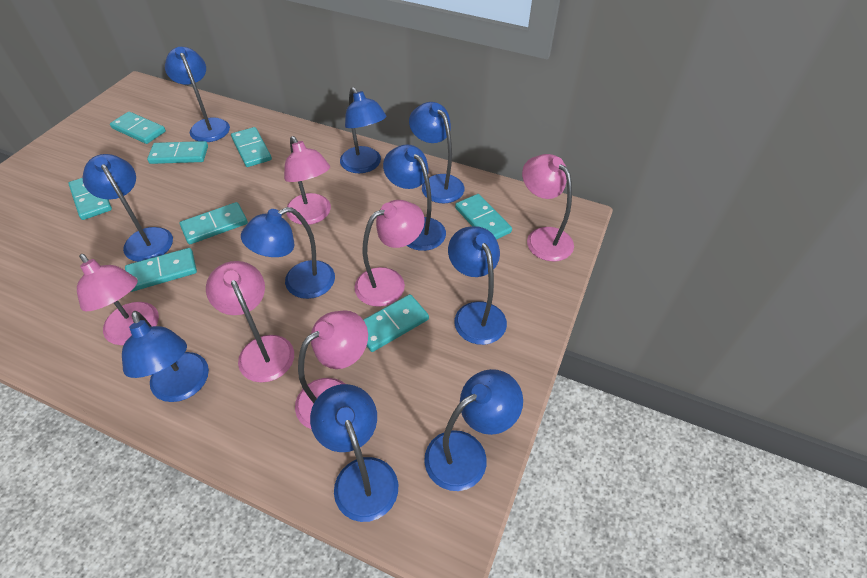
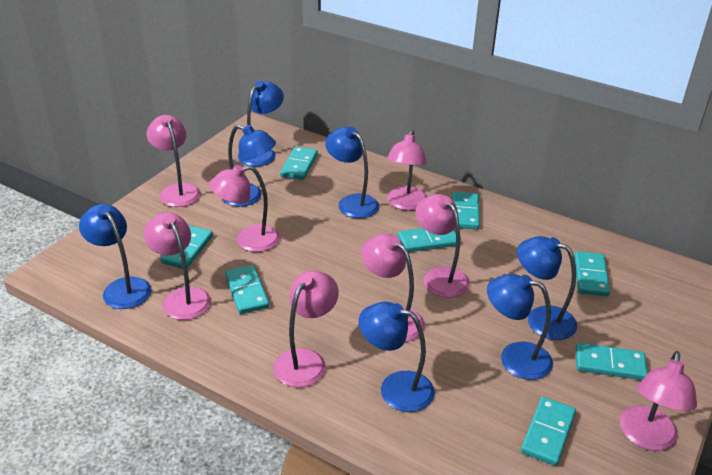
blue lamp: [82,154,173,262] [122,311,209,402] [165,47,230,142] [241,207,335,299] [310,384,398,522] [340,87,387,173] [383,144,446,251] [409,102,465,203] [424,369,523,491] [448,226,507,345] = 10 -> [79,204,152,309] [222,125,276,207] [238,81,284,167] [325,127,379,218] [359,302,435,412] [487,274,553,380] [517,236,577,340] = 7
pink lamp: [77,254,159,345] [206,261,294,383] [284,136,331,225] [295,310,368,430] [355,200,425,307] [522,154,574,261] = 6 -> [144,212,211,320] [147,115,201,207] [209,165,280,252] [273,271,339,388] [361,234,425,342] [387,130,427,211] [415,194,470,298] [620,351,697,451] = 8

